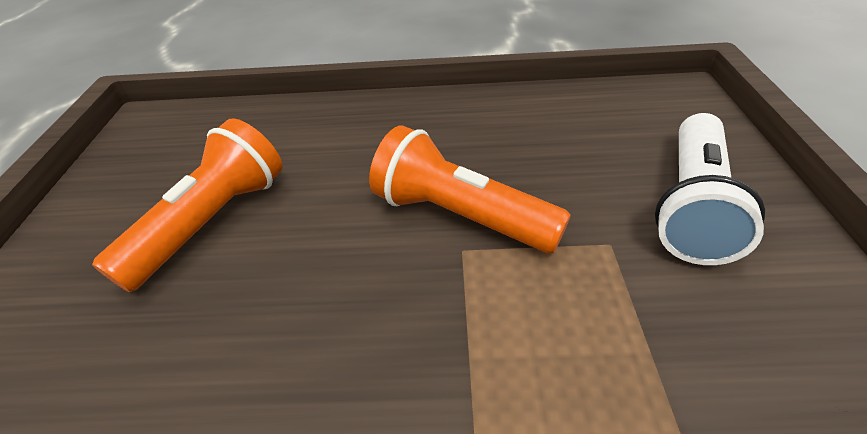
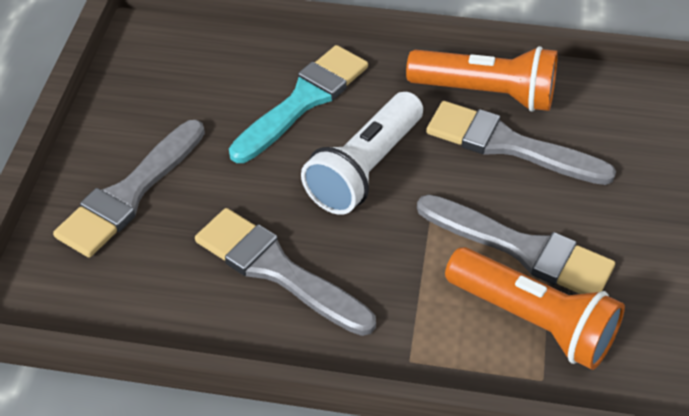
grey brush: none = 0 -> [53,120,205,258] [195,208,376,336] [417,194,615,294] [426,101,616,185] = 4
turquoise brush: none = 0 -> [229,45,368,163] = 1

